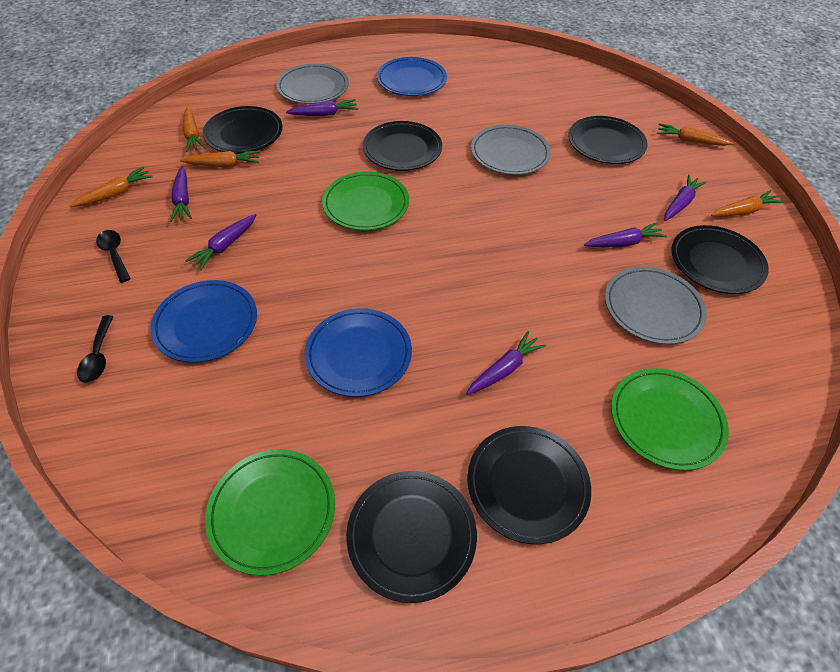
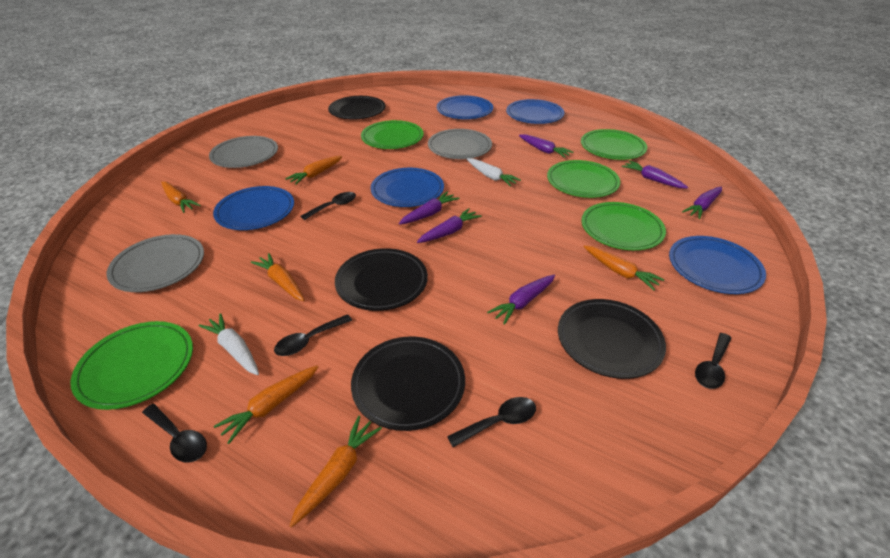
black plate: [203,106,283,154] [346,471,477,603] [363,121,442,171] [467,426,591,544] [568,116,648,164] [671,225,769,294] = 6 -> [328,96,386,119] [335,248,428,311] [351,336,465,431] [558,299,666,379] = 4
black spoon: [77,315,114,383] [96,230,131,283] = 2 -> [142,404,207,462] [274,314,352,356] [301,192,356,220] [447,397,536,447] [695,333,731,389] = 5
blue plate: [150,280,257,363] [305,308,412,397] [377,57,447,96] = 3 -> [213,186,294,230] [371,168,444,207] [437,95,493,119] [506,99,564,124] [669,236,766,294] = 5
green plate: [205,449,335,576] [322,171,409,230] [611,368,729,470] = 3 -> [70,321,193,410] [361,120,423,149] [547,160,620,198] [581,129,647,160] [581,202,666,250] = 5
orange carrot: [69,167,152,207] [180,151,260,167] [183,107,206,152] [657,123,734,146] [711,190,784,217] = 5 -> [161,181,201,213] [214,365,319,444] [251,253,305,301] [285,156,343,185] [289,416,382,528] [583,245,664,290] = 6
white carrot: none = 0 -> [199,313,259,375] [467,158,521,187] = 2

